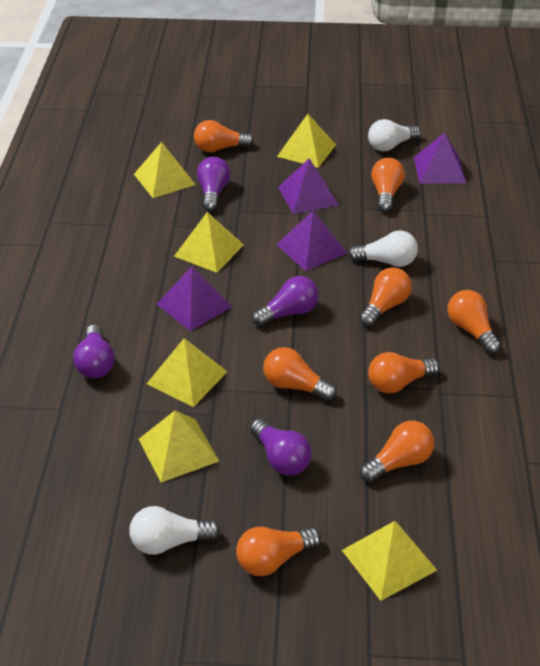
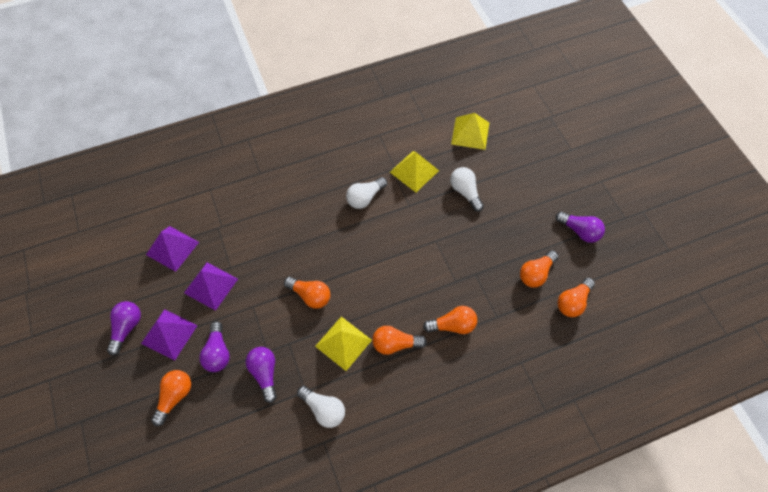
orange light bulb: [194,120,254,152] [236,527,321,576] [263,347,337,401] [359,267,412,327] [360,421,434,483] [368,352,439,394] [371,158,405,212] [447,290,501,354] = 8 -> [151,370,191,426] [284,277,330,309] [372,326,427,355] [423,306,477,334] [520,250,558,288] [557,278,595,317] = 6
purple pyramid: [157,266,233,331] [277,211,347,271] [278,158,339,214] [414,133,466,184] = 4 -> [141,309,197,361] [146,226,199,272] [184,262,238,311] = 3
yellow pyramid: [134,142,196,198] [139,410,219,483] [147,338,228,407] [174,212,244,273] [277,114,336,168] [342,521,437,601] = 6 -> [315,316,372,371] [390,151,439,192] [451,113,489,150] = 3

